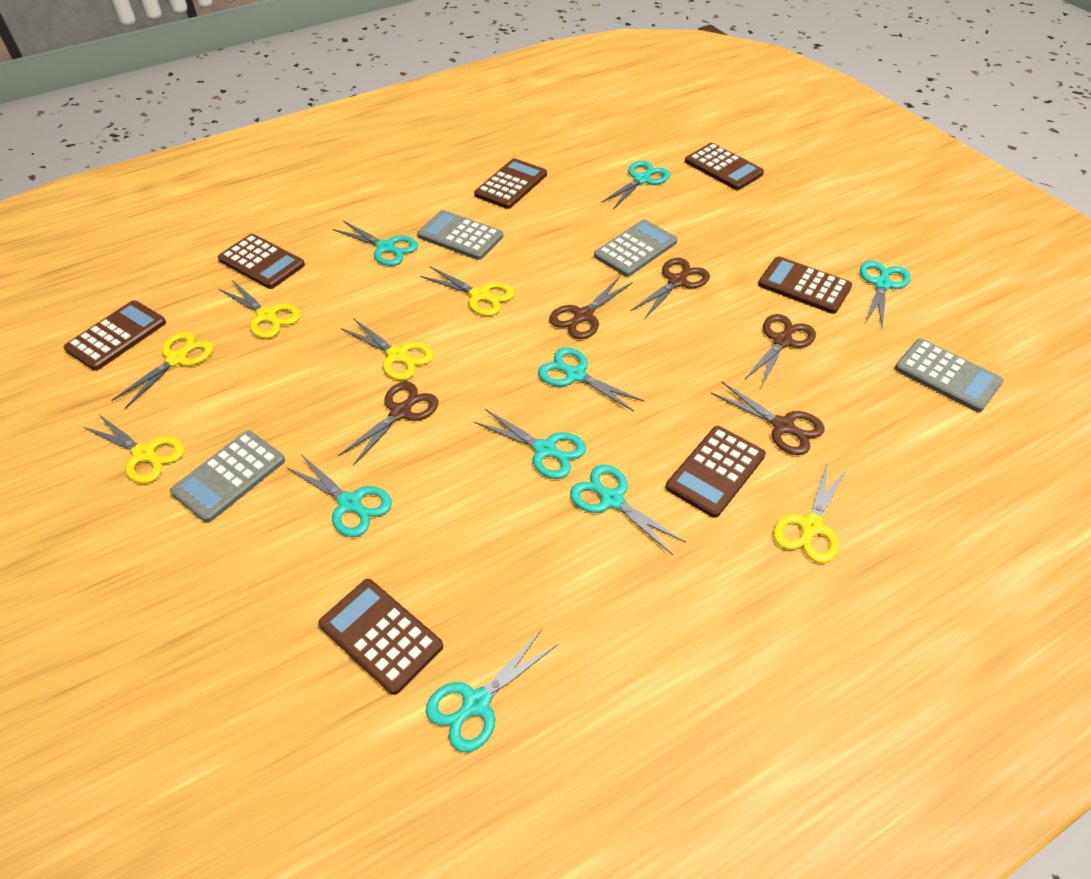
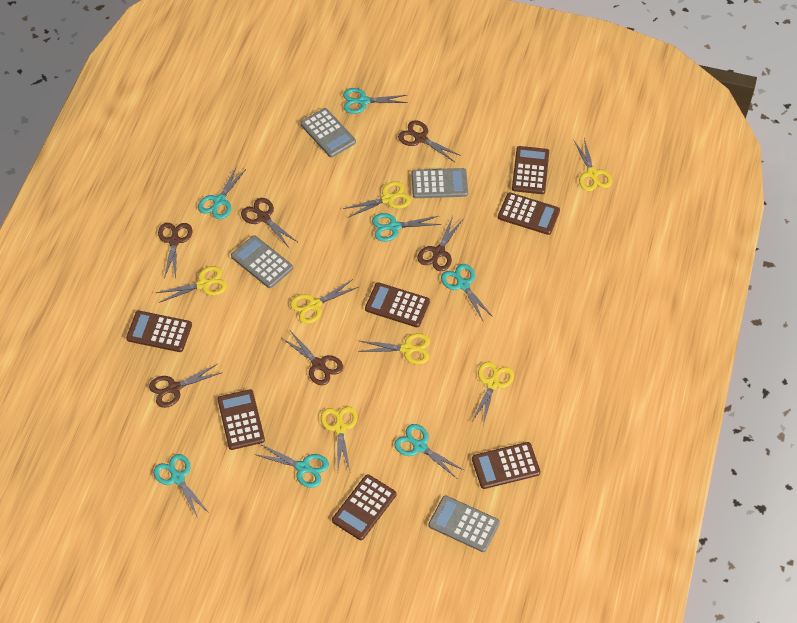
brown scissors: [338,382,438,466] [549,276,633,339] [630,258,710,319] [711,382,825,455] [744,314,816,387] = 5 -> [149,364,223,408] [158,223,192,279] [241,198,297,246] [282,331,343,385] [398,120,461,162] [417,216,463,271] = 6
turquoise scissors: [286,454,392,537] [333,221,418,266] [426,630,558,752] [474,409,586,479] [538,347,644,412] [570,465,686,555] [601,161,670,209] [860,261,911,329] = 8 -> [153,454,210,518] [198,166,246,219] [254,444,329,488] [343,88,408,114] [372,213,442,242] [394,424,465,479] [441,264,493,321] = 7
yellow scissors: [83,415,184,484] [111,332,213,409] [219,280,300,338] [341,318,434,380] [420,266,514,316] [773,462,848,563] = 6 -> [156,266,227,303] [290,279,358,324] [321,406,358,471] [343,181,411,218] [358,333,430,364] [471,362,514,426] [573,138,612,191] = 7

